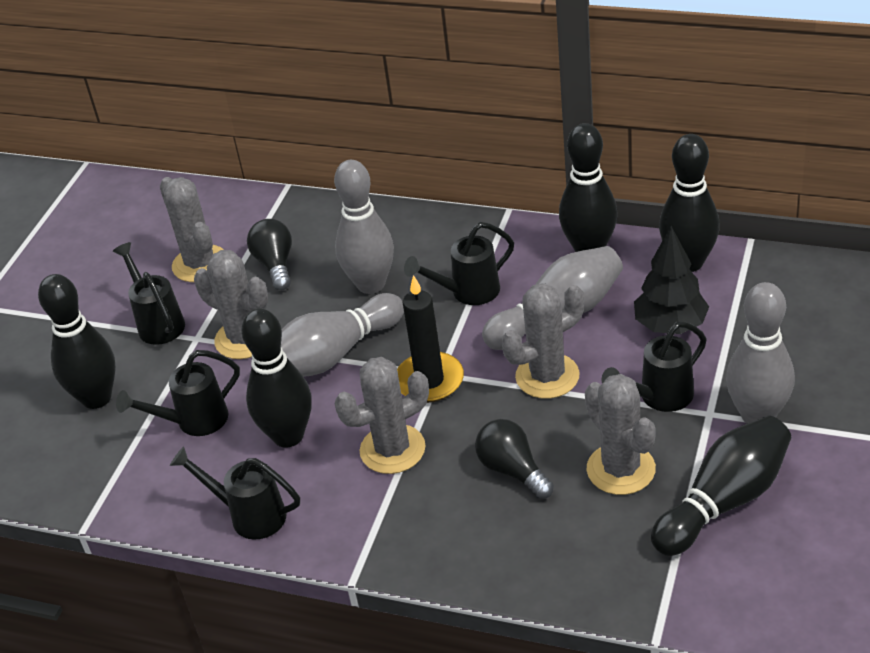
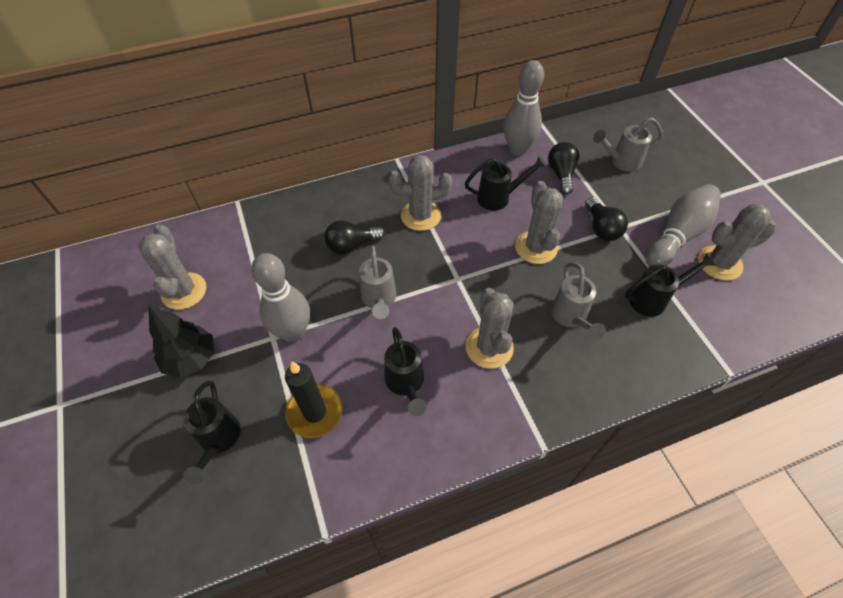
black bowling pin: [38,274,116,409] [241,309,312,448] [559,123,618,252] [651,416,791,556] [659,134,720,272] = 5 -> none = 0
black light bulb: [247,219,292,290] [475,419,554,499] = 2 -> [324,220,385,254] [548,142,580,195] [585,197,628,241] = 3
black watering can: [113,242,185,345] [116,350,240,436] [170,446,300,540] [404,222,514,305] [602,322,707,412] = 5 -> [183,381,241,485] [384,327,427,416] [465,155,547,211] [625,253,716,316] = 4
grey bowling pin: [281,293,404,377] [334,160,394,294] [482,246,623,350] [726,282,795,424] = 4 -> [251,253,310,342] [503,60,544,156] [646,184,721,266] = 3
grey watering can: none = 0 -> [359,245,396,319] [551,262,606,340] [593,117,663,172] = 3

